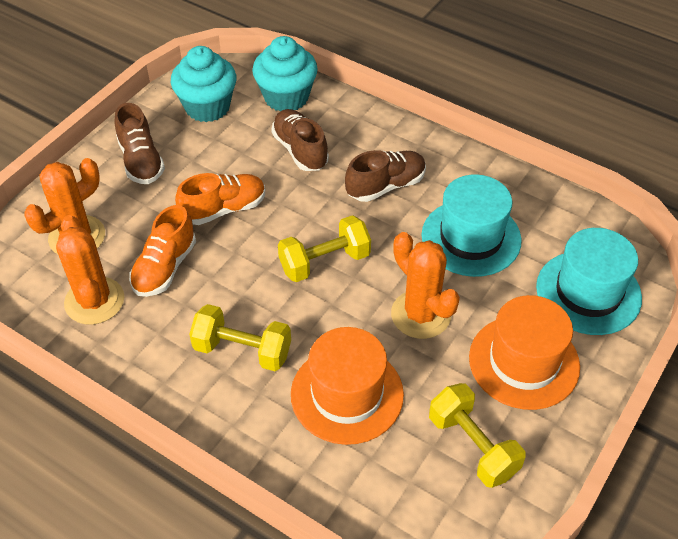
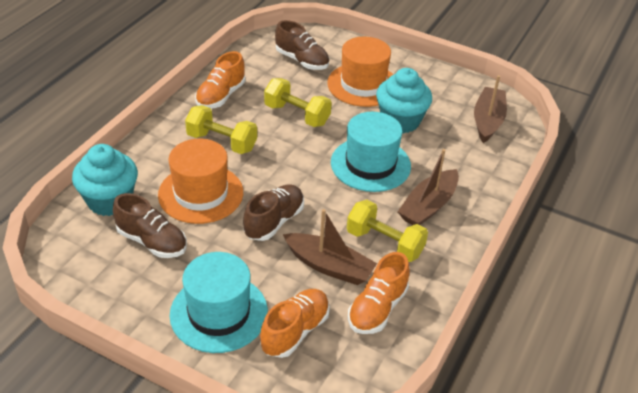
brown boat: none = 0 -> [283,209,377,285] [398,149,459,225] [474,75,507,143] = 3
orange cactus: [24,158,105,254] [56,215,124,325] [391,232,460,339] = 3 -> none = 0
orange shoe: [129,205,196,297] [175,173,265,225] = 2 -> [195,51,245,108] [260,289,330,358] [348,252,410,334] = 3

